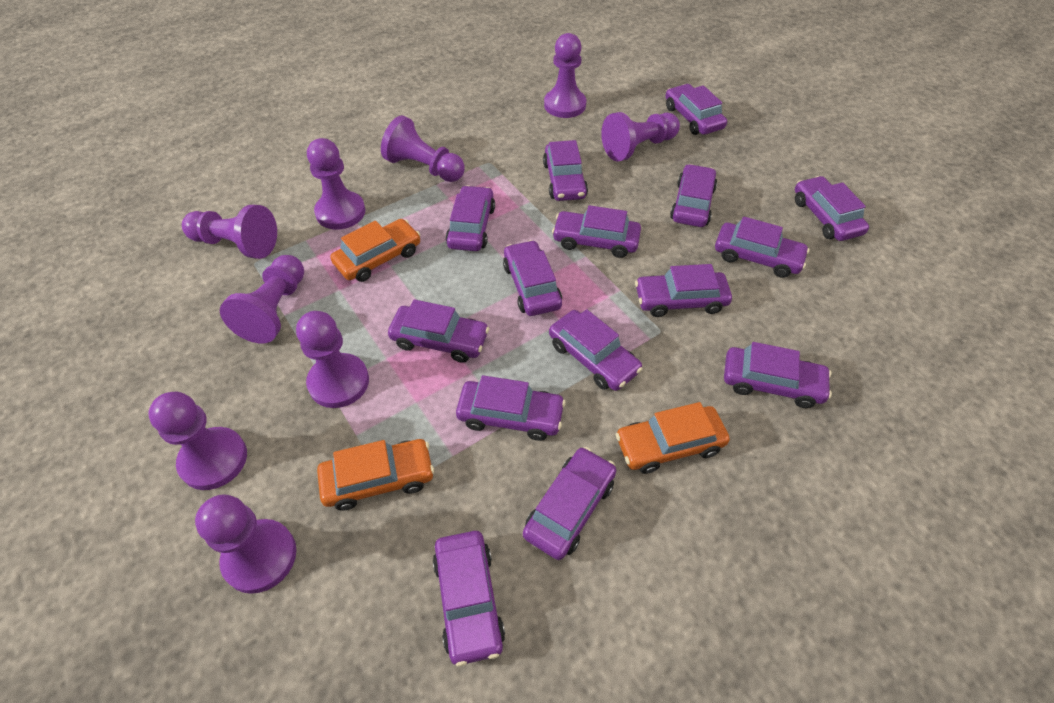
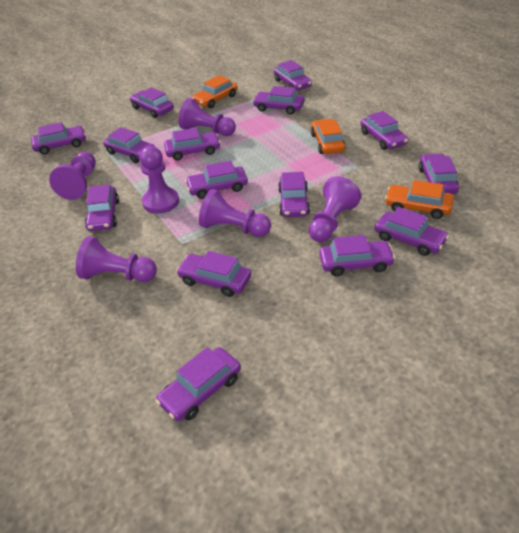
purple pawn: [148,392,247,490] [182,205,277,259] [195,494,296,594] [220,255,304,344] [296,311,369,408] [307,138,365,230] [381,115,465,182] [544,33,586,118] [601,112,680,162] = 9 -> [49,152,96,200] [76,236,157,282] [140,146,179,214] [179,98,236,136] [199,189,271,237] [309,176,361,242] = 6

